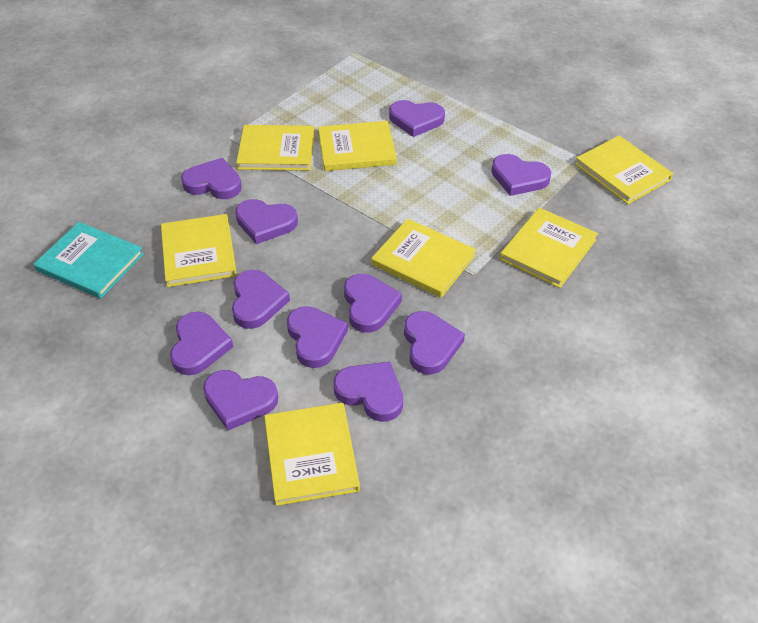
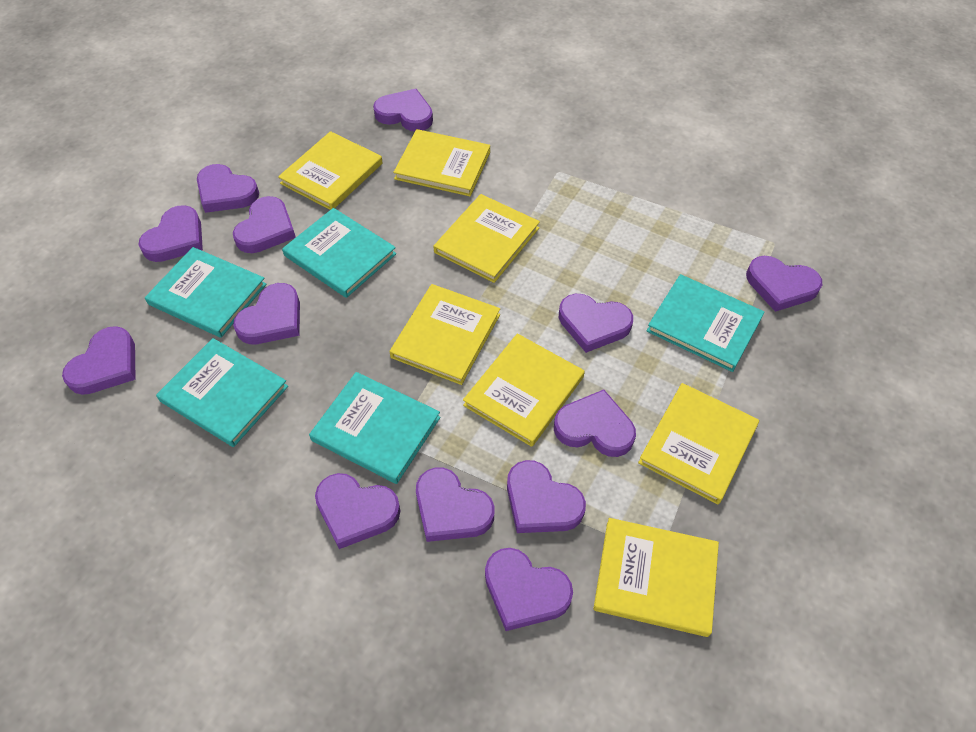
purple heart: [170,312,234,375] [181,158,242,199] [203,370,278,431] [232,270,290,329] [235,199,298,244] [287,306,348,368] [333,362,403,422] [344,274,402,333] [389,100,445,137] [404,311,465,374] [491,154,551,196] = 11 -> [62,326,135,395] [138,205,203,262] [197,164,259,213] [233,196,296,253] [233,283,300,344] [315,473,400,549] [373,89,433,131] [416,468,495,542] [485,548,573,631] [507,460,586,533] [554,389,636,457] [559,294,633,353] [746,256,822,312] = 13
turquoise book: [34,222,144,299] = 1 -> [145,247,267,338] [156,338,288,447] [282,208,396,298] [309,372,440,484] [647,274,765,372] = 5

